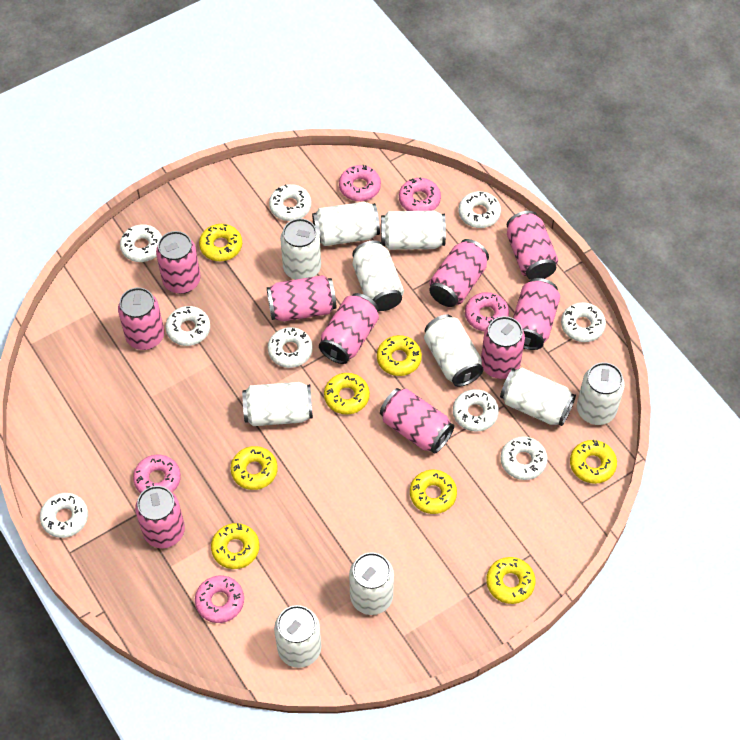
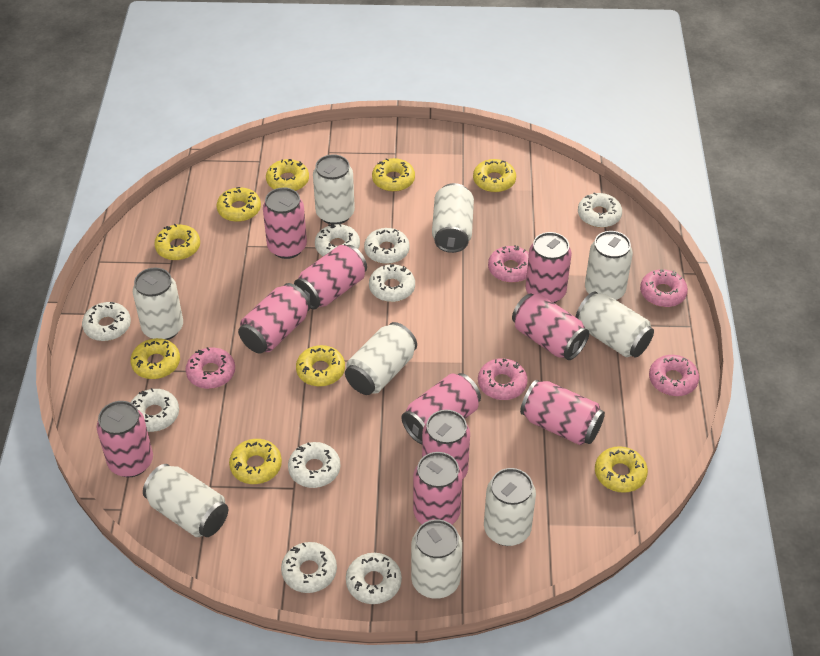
white can: [242,382,313,426] [274,605,322,668] [280,218,321,280] [312,202,380,246] [349,552,394,615] [352,240,404,311] [381,211,446,250] [424,314,484,387] [500,368,576,426] [577,362,625,425] = 10 -> [133,268,183,340] [143,464,228,537] [313,154,355,225] [345,322,417,395] [411,519,462,599] [432,183,474,253] [484,468,536,546] [576,291,654,358] [585,231,633,300] = 9
yellow donut: [199,224,242,261] [211,523,259,569] [231,446,278,490] [324,373,370,414] [377,335,422,376] [410,470,457,514] [486,557,535,604] [570,440,617,484] = 8 -> [131,338,180,379] [154,224,200,260] [217,187,261,222] [229,439,282,484] [266,159,309,191] [296,345,345,386] [372,158,415,192] [473,159,516,192] [595,446,648,493] = 9

